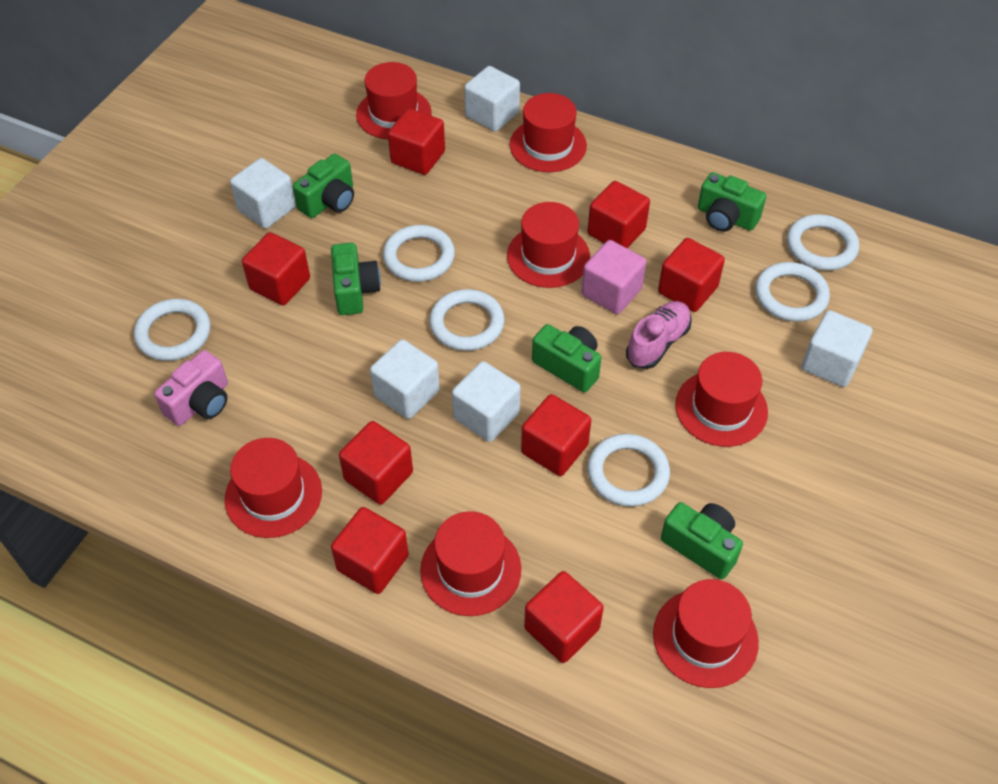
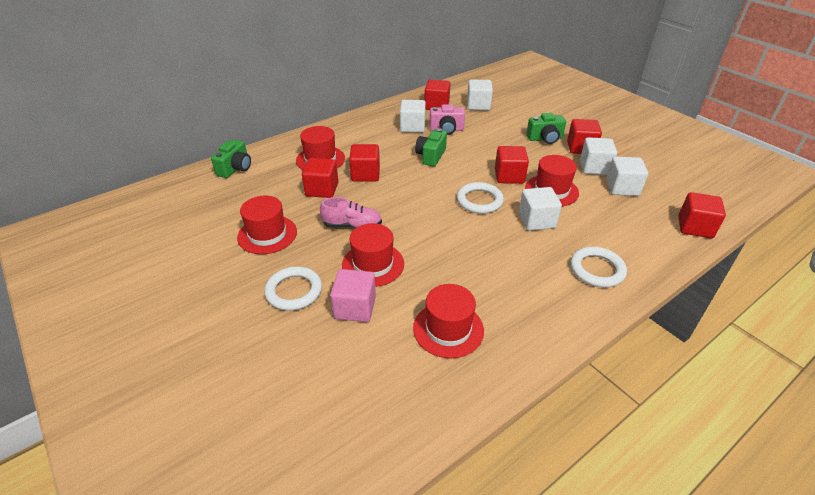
green camera: [292,153,354,218] [331,243,381,315] [532,324,601,392] [661,502,743,579] [698,172,766,232] = 5 -> [211,139,251,178] [415,128,447,167] [526,113,566,144] = 3
red cube: [242,232,310,306] [331,507,409,594] [339,421,413,505] [388,108,445,175] [521,394,591,476] [524,571,604,663] [588,181,650,248] [658,238,725,312] = 8 -> [302,158,338,198] [349,144,380,182] [424,79,451,110] [495,146,529,184] [567,119,602,154] [678,192,726,238] = 6
red hat: [224,438,322,538] [356,62,432,139] [420,511,521,616] [507,202,590,288] [510,93,587,172] [653,579,759,688] [675,352,768,447] = 7 -> [237,196,297,254] [296,126,345,170] [342,223,404,287] [413,284,484,358] [525,155,579,206] = 5
white ring: [134,299,210,361] [383,225,455,282] [429,289,505,351] [587,434,670,507] [755,262,830,322] [787,214,859,270] = 6 -> [264,266,322,311] [457,182,504,214] [570,247,627,287] = 3

